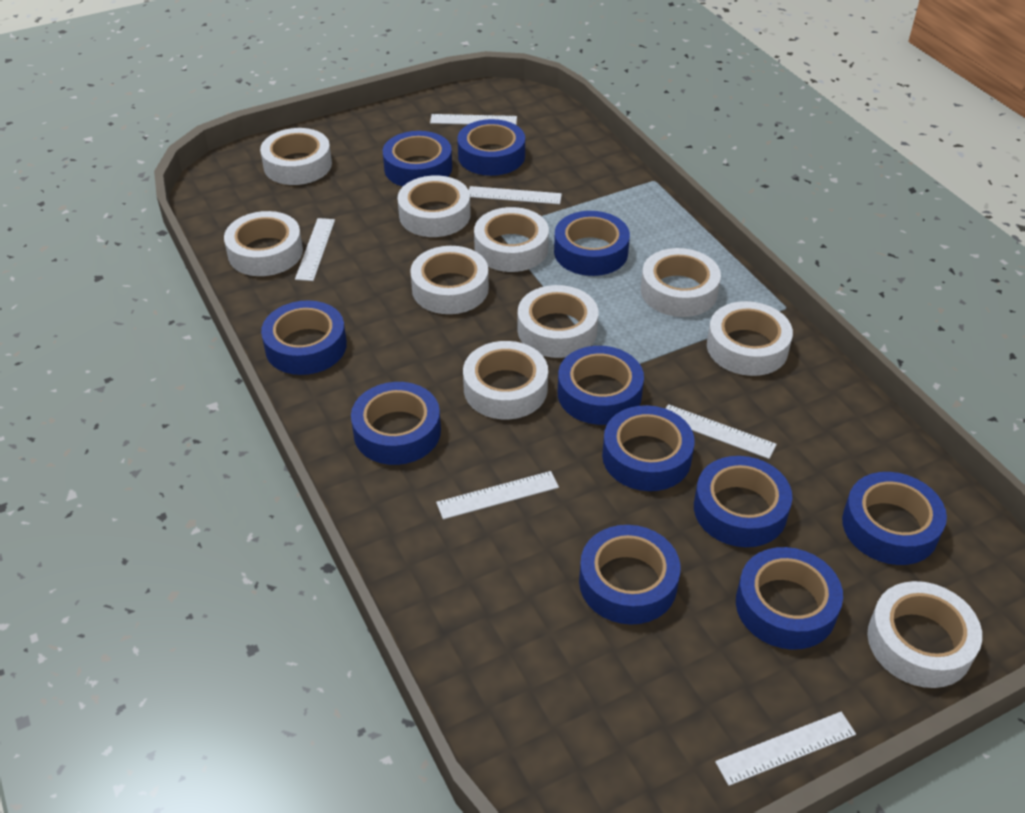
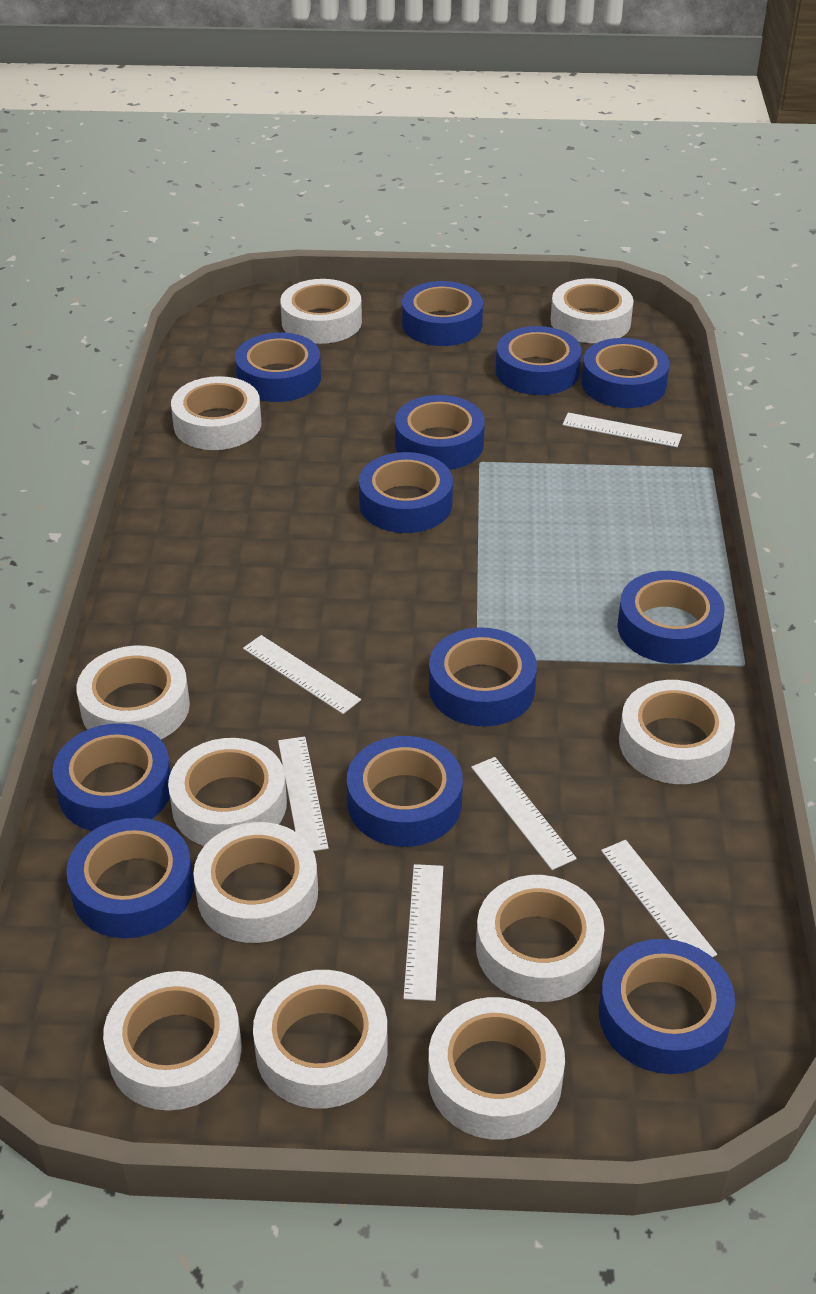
blue tape: [261,300,347,375] [351,382,441,465] [383,131,452,186] [457,119,525,176] [554,211,630,276] [558,346,644,425] [579,525,680,625] [602,405,695,491] [694,456,792,547] [736,547,843,650] [842,472,947,565] = 11 -> [52,723,171,831] [66,818,194,938] [235,332,321,402] [347,736,463,847] [359,452,453,533] [395,395,485,470] [402,281,483,346] [429,627,537,727] [496,326,581,395] [582,338,670,408] [599,939,735,1074] [617,571,725,664] = 12
white tape: [224,211,303,276] [260,128,332,185] [397,175,471,237] [410,246,489,314] [463,341,548,419] [474,207,549,272] [518,285,598,358] [641,248,721,317] [707,301,793,376] [867,581,982,688] = 10 -> [76,646,190,739] [103,971,242,1111] [168,738,287,846] [171,376,261,450] [193,822,318,943] [253,970,388,1109] [280,279,362,344] [428,997,565,1140] [476,875,605,1002] [551,279,634,343] [619,680,735,784] = 11

